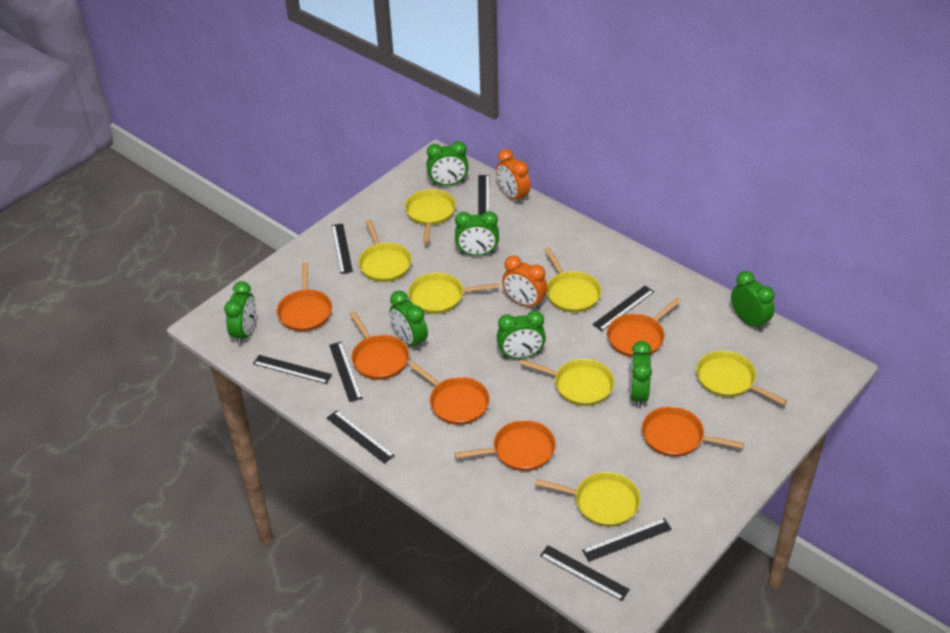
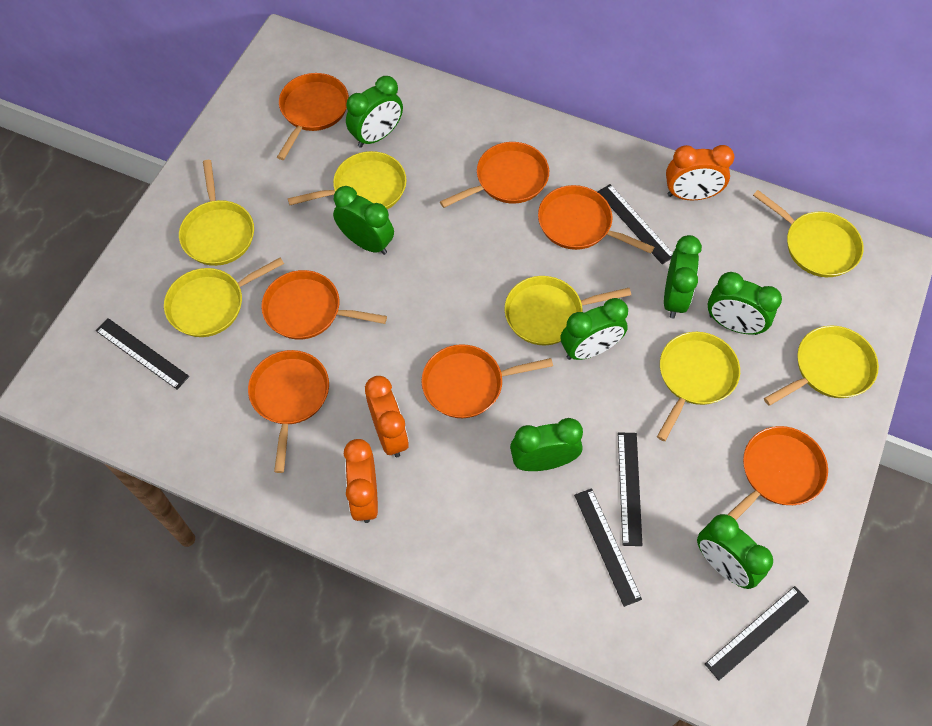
black ruler: [253,355,332,384] [326,410,395,464] [329,342,362,402] [331,223,353,274] [478,175,490,215] [540,545,630,601] [582,518,672,562] [592,286,654,331] = 8 -> [96,318,189,389] [574,488,642,607] [597,184,673,264] [618,432,643,546] [705,586,809,681] = 5
orange clock: [496,149,531,204] [502,256,548,309] = 2 -> [344,439,378,523] [365,376,409,457] [666,145,734,200] = 3
orange pan: [277,262,332,331] [350,311,409,380] [409,362,490,425] [455,420,556,471] [607,298,681,357] [642,406,744,457] = 6 -> [248,350,329,473] [261,270,387,340] [277,73,349,160] [421,344,553,418] [440,142,549,208] [538,185,654,254] [727,426,828,520] = 7

